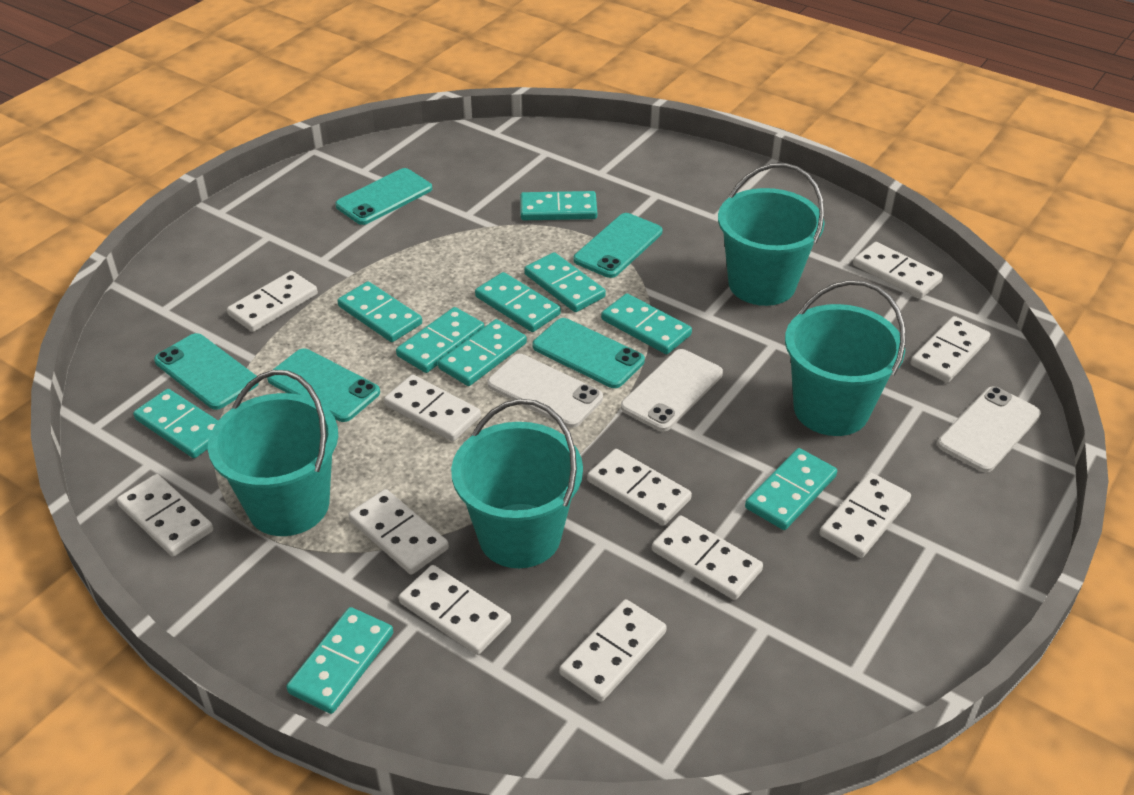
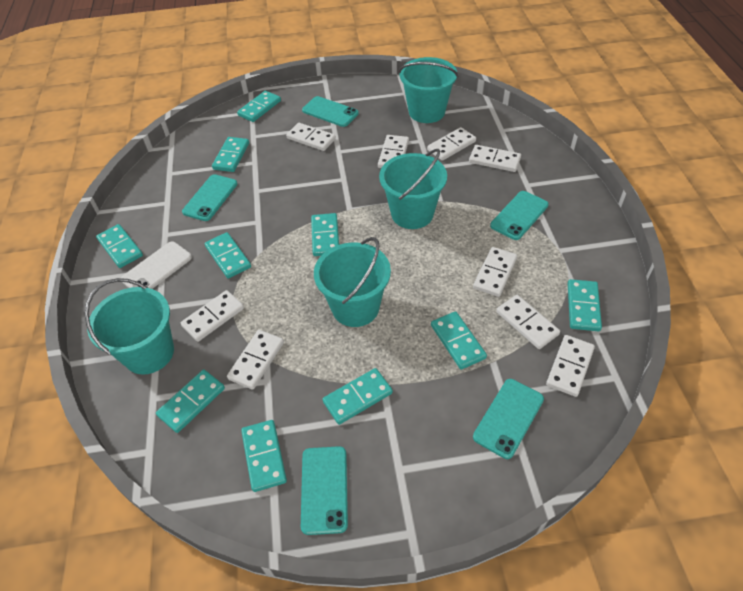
white domino: [117,474,213,557] [227,271,318,332] [348,489,449,575] [384,375,481,442] [399,565,511,655] [560,599,667,702] [587,449,692,526] [652,515,763,600] [820,472,911,558] [853,242,943,299] [911,316,990,383] = 11 -> [181,290,244,342] [227,330,284,390] [286,123,336,151] [378,135,409,168] [427,127,476,161] [469,145,521,172] [473,247,517,297] [496,295,560,349] [546,335,595,397] = 9
white phone: [487,354,603,428] [621,349,723,431] [937,386,1041,473] = 3 -> [121,241,192,289] = 1

